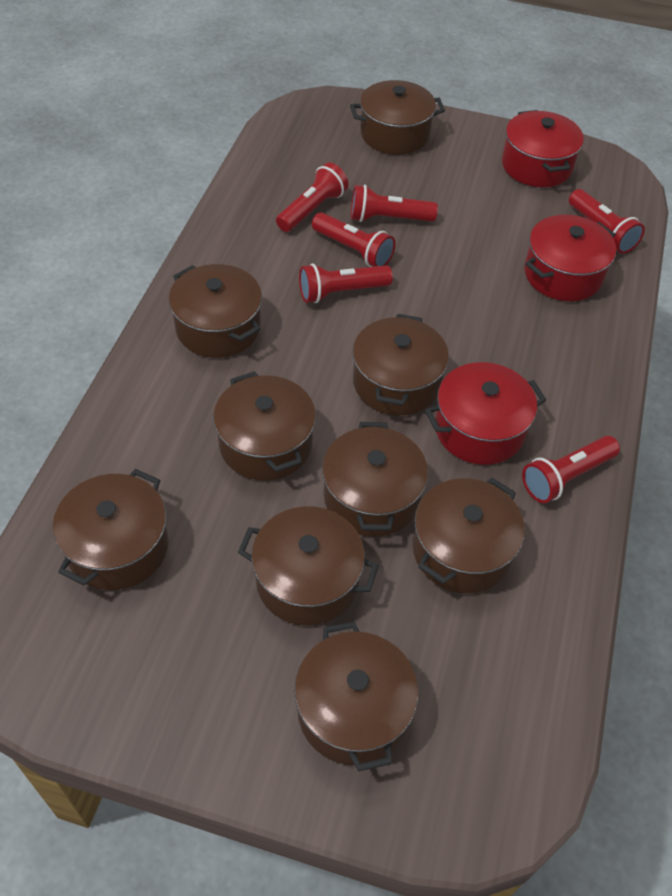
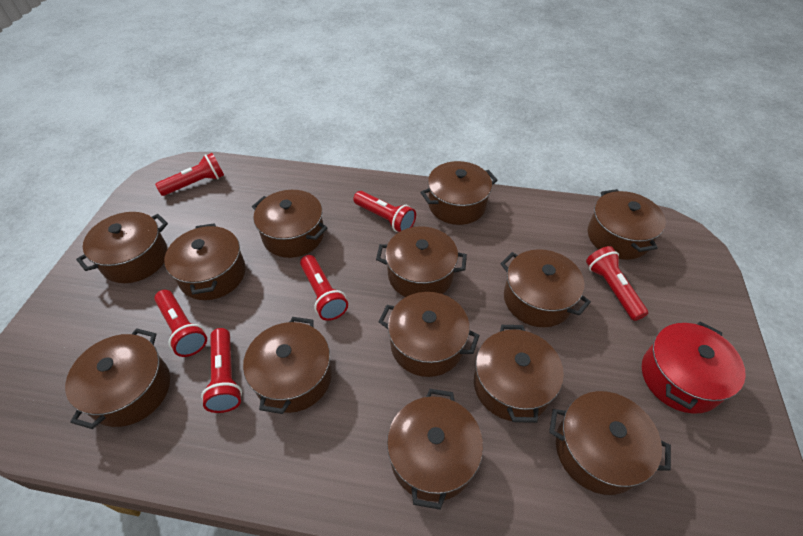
brown pot: [53,469,169,590] [169,264,262,358] [213,371,316,481] [238,506,379,626] [294,622,418,772] [322,422,428,537] [350,80,445,154] [352,314,449,416] [413,478,525,593] = 9 -> [65,328,170,429] [76,212,168,283] [164,223,246,300] [243,317,332,414] [252,190,328,258] [376,226,467,297] [378,292,480,377] [387,389,483,510] [421,161,498,225] [474,325,564,423] [500,249,591,327] [549,391,671,495] [588,189,666,260] = 13
red pot: [425,362,546,465] [502,110,584,187] [524,215,616,301] = 3 -> [642,321,746,413] = 1

